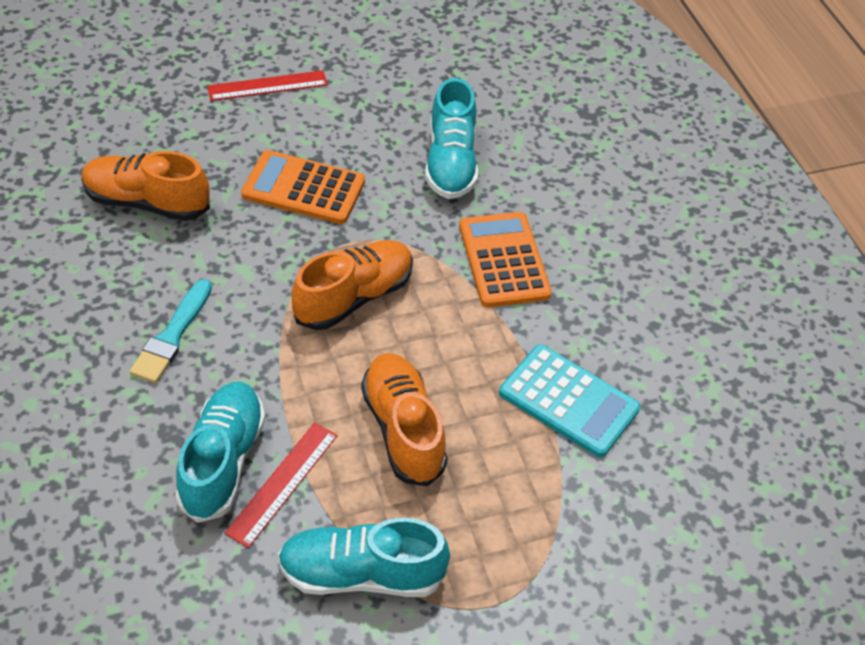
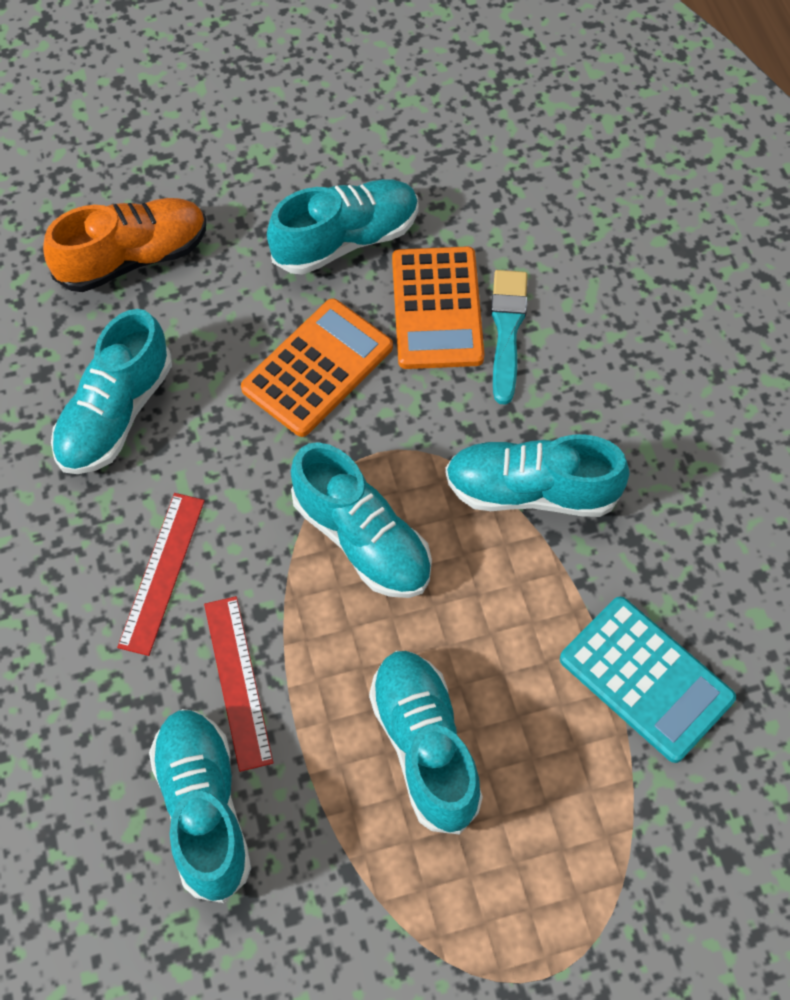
orange shoe: [81,151,210,221] [292,240,413,330] [361,353,448,487] = 3 -> [43,198,206,292] = 1
turquoise shoe: [176,382,265,523] [278,518,450,597] [425,78,478,199] = 3 -> [51,309,172,474] [149,709,251,903] [267,179,419,275] [291,442,432,598] [369,651,483,834] [445,435,630,517] = 6

